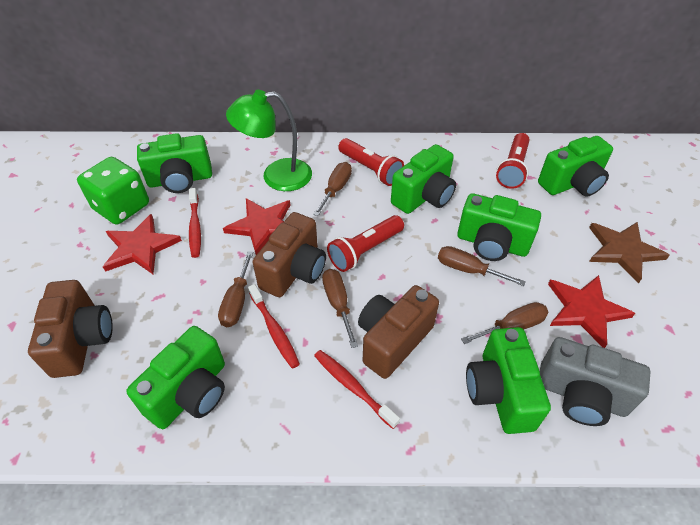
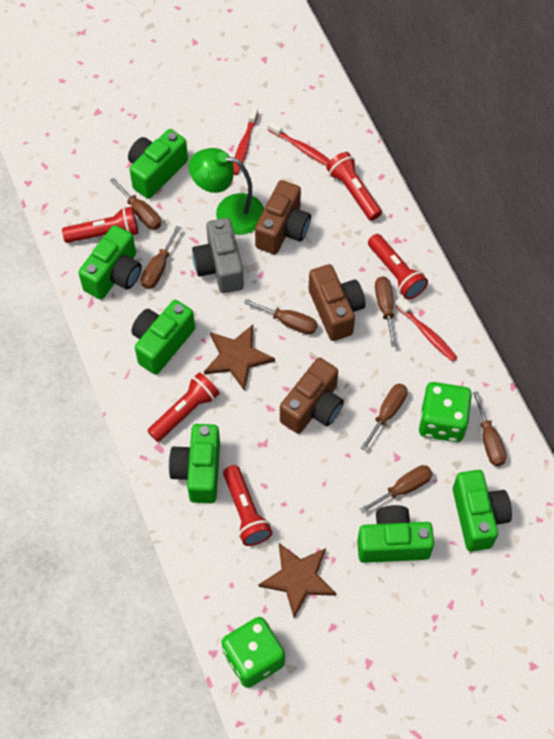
brown screwdriver: [218,251,253,327] [313,162,352,216] [322,269,358,348] [438,246,526,286] [461,302,549,344] = 5 -> [110,177,161,230] [141,226,181,289] [244,299,317,335] [360,465,433,514] [361,384,408,451] [375,276,397,347] [473,391,507,466] = 7
brown star: [589,222,670,283] = 1 -> [204,325,275,391] [258,543,336,618] = 2
green dice: [77,157,149,225] = 1 -> [222,617,285,688] [419,382,472,442] = 2
red flashlight: [327,215,404,272] [338,138,404,186] [496,133,530,189] = 3 -> [62,206,138,243] [148,372,219,442] [223,465,272,546] [326,152,382,221] [368,234,428,299] = 5
red star: [103,214,182,274] [223,198,290,255] [548,275,635,348] = 3 -> none = 0

